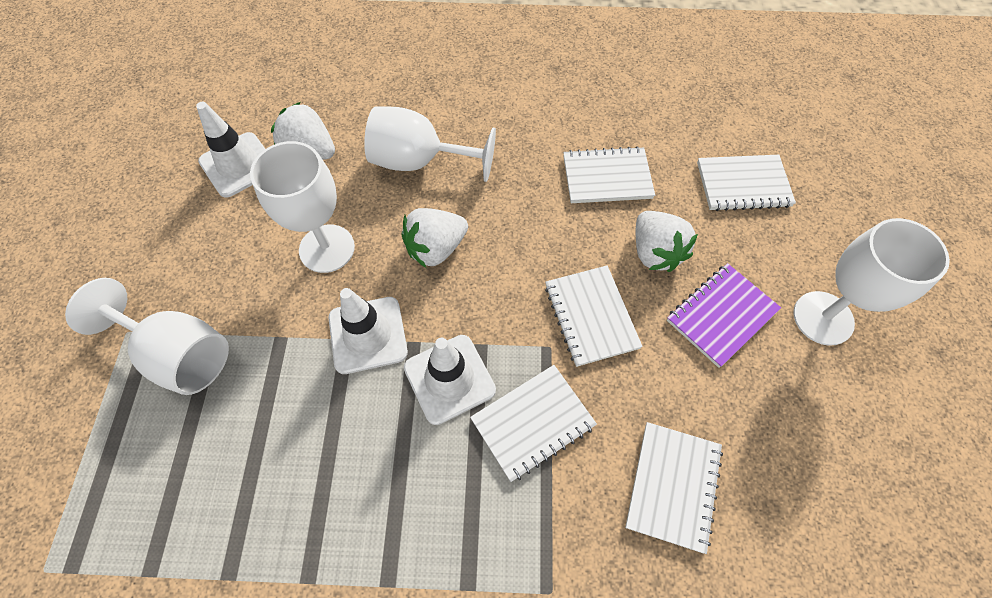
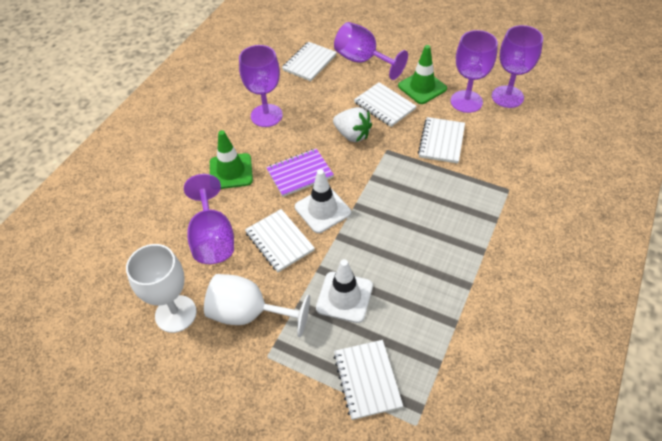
green traffic cone: none = 0 -> [210,130,253,189] [398,45,447,104] = 2
purple goblet: none = 0 -> [184,174,234,264] [239,45,283,127] [334,22,408,80] [451,30,498,113] [492,25,543,108] = 5
white goblet: [65,278,229,395] [250,141,355,273] [364,106,496,182] [793,218,950,346] = 4 -> [126,244,197,333] [204,274,310,337] = 2
white strawberry: [271,102,335,160] [401,208,468,268] [636,211,698,272] = 3 -> [333,107,372,142] = 1
white traffic cone: [196,102,265,197] [328,288,408,374] [404,335,496,425] = 3 -> [295,169,351,233] [316,259,373,323] = 2

